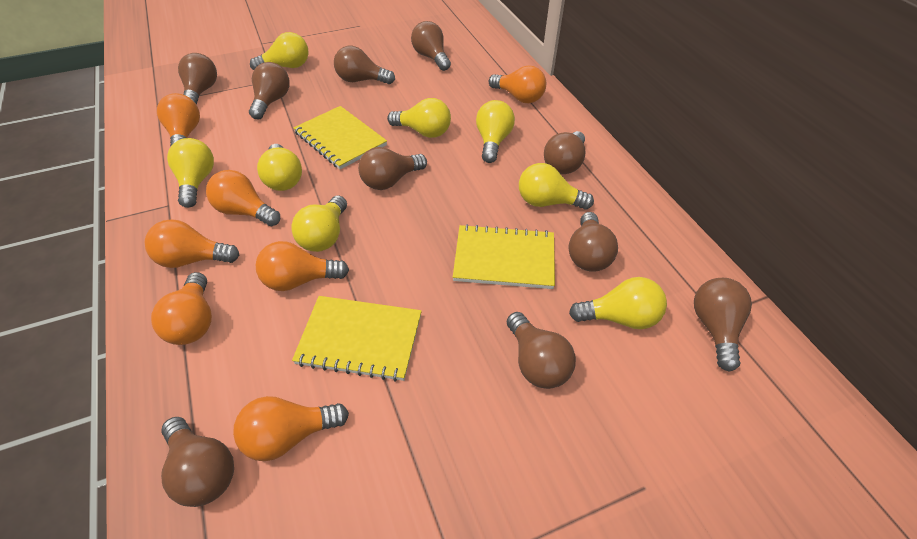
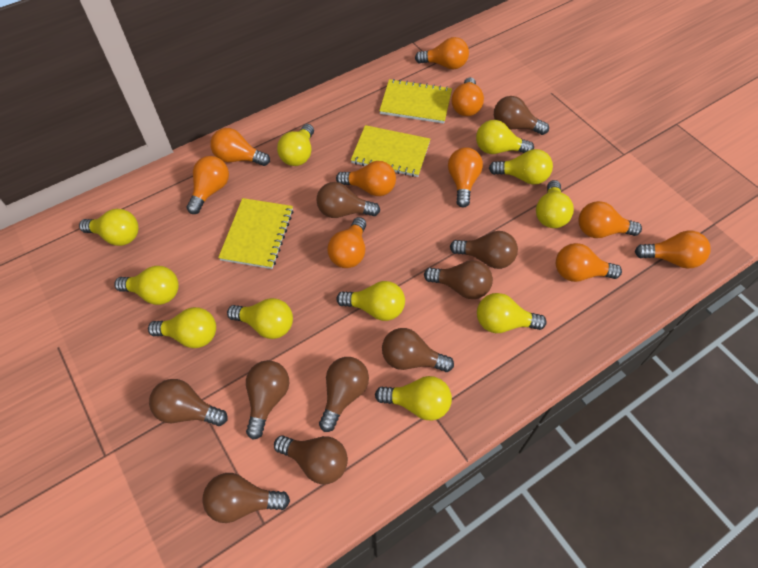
orange light bulb: [145,219,239,268] [151,272,212,345] [157,93,200,146] [206,170,280,226] [233,396,349,461] [255,241,349,291] [489,66,546,103] = 7 -> [186,156,229,214] [210,128,270,166] [328,217,366,268] [336,161,396,196] [415,37,469,70] [448,147,483,207] [452,77,484,116] [556,243,622,282] [578,201,642,238] [635,231,711,269] = 10
yellow light bulb: [167,138,214,208] [250,32,309,70] [257,144,302,191] [291,196,347,252] [387,98,451,138] [476,100,515,163] [519,163,594,210] [569,277,667,329] = 8 -> [79,209,138,246] [115,266,179,305] [148,307,216,348] [227,298,293,339] [277,124,314,166] [336,281,405,321] [375,376,452,420] [476,120,534,154] [477,293,547,333] [489,149,553,185] [536,180,574,228] = 11

